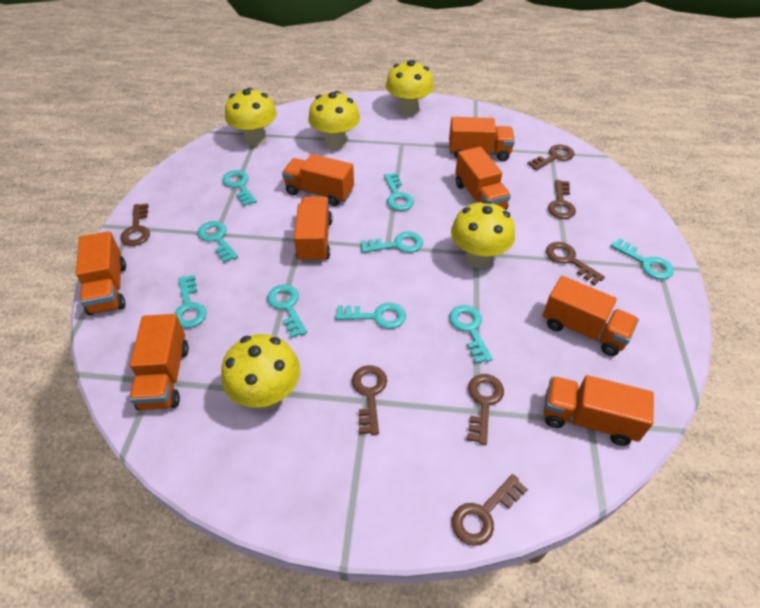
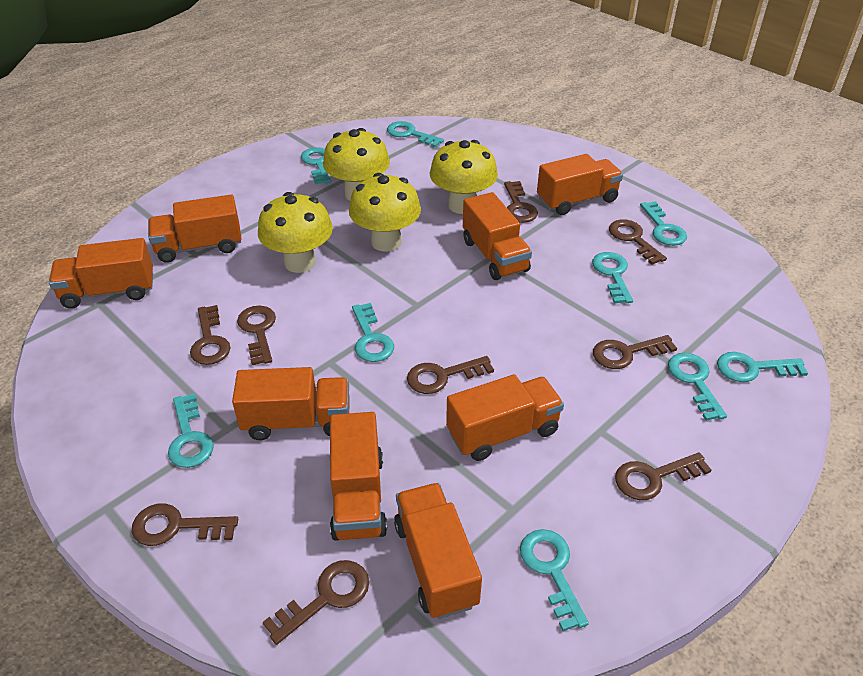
brown key: [120,203,150,246] [352,365,387,435] [452,474,528,546] [467,374,504,445] [527,145,574,170] [546,242,605,285] [548,180,576,219] = 7 -> [132,503,238,546] [190,305,231,365] [237,305,276,365] [263,560,369,645] [407,356,494,394] [504,181,538,223] [593,335,677,369] [609,219,667,265] [615,452,712,500] = 9
yellow mushroom: [221,334,300,410] [225,87,277,146] [308,91,360,150] [386,60,434,116] [451,200,515,268] = 5 -> [258,192,333,273] [323,128,390,200] [349,173,421,252] [430,140,498,214] = 4

